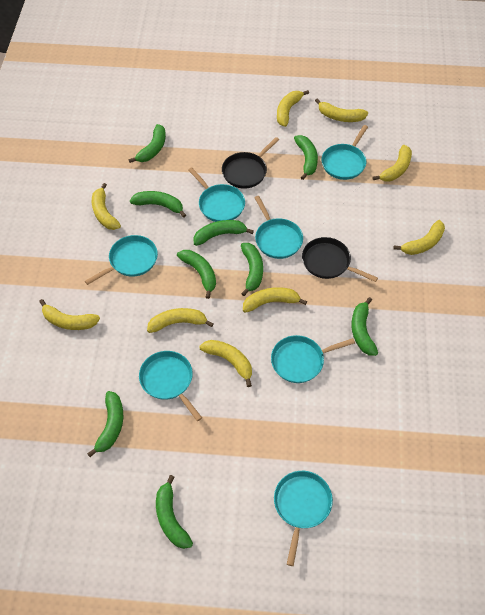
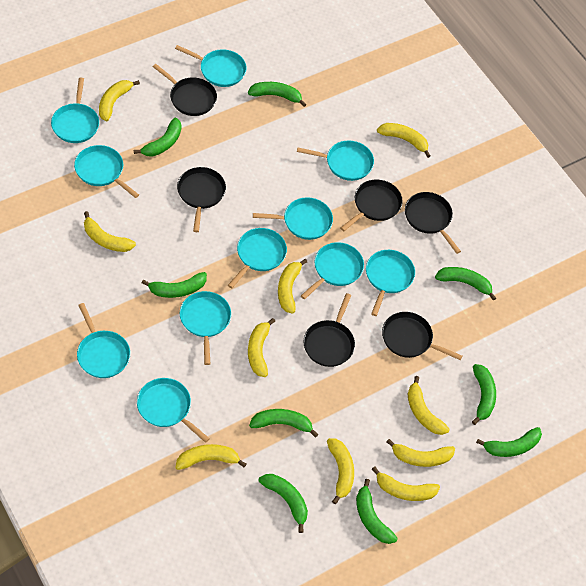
black pan: [222,137,279,189] [302,237,378,282] = 2 -> [153,64,217,116] [177,167,226,232] [303,293,355,367] [340,180,403,231] [382,312,462,360] [405,192,461,254] = 6
turquoise pan: [85,235,158,285] [139,351,202,421] [188,168,245,222] [254,196,303,259] [271,335,355,383] [274,471,333,566] [322,125,368,180] = 7 -> [51,78,99,143] [74,145,139,198] [77,303,130,378] [137,378,210,443] [175,45,246,87] [180,291,231,365] [228,228,287,288] [253,197,333,240] [297,141,374,181] [301,242,364,299] [366,250,415,316] = 11
yellow banana: [39,299,100,330] [92,183,121,230] [147,308,214,333] [199,340,252,387] [243,287,307,313] [277,90,309,127] [315,98,368,122] [373,145,412,181] [393,220,445,255] = 9 -> [84,211,136,252] [99,80,140,121] [175,444,246,470] [248,318,275,377] [278,259,307,314] [327,438,354,504] [372,466,440,501] [377,123,431,158] [386,439,455,467] [408,376,450,435] = 10

